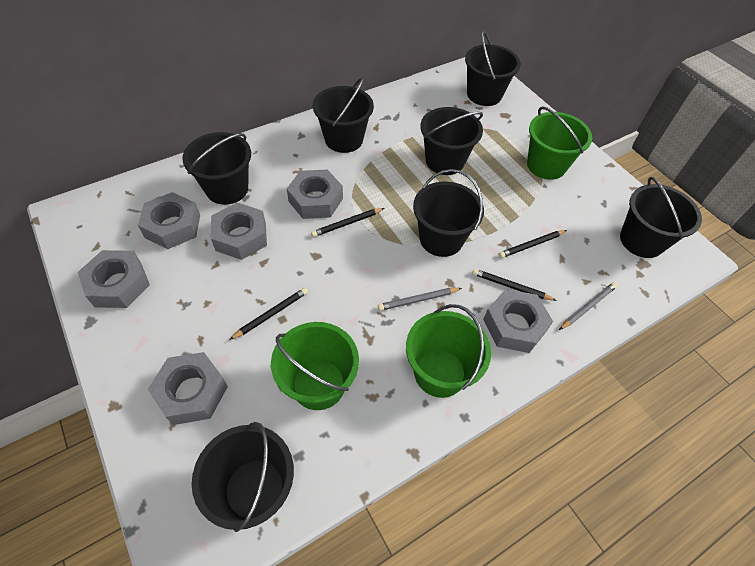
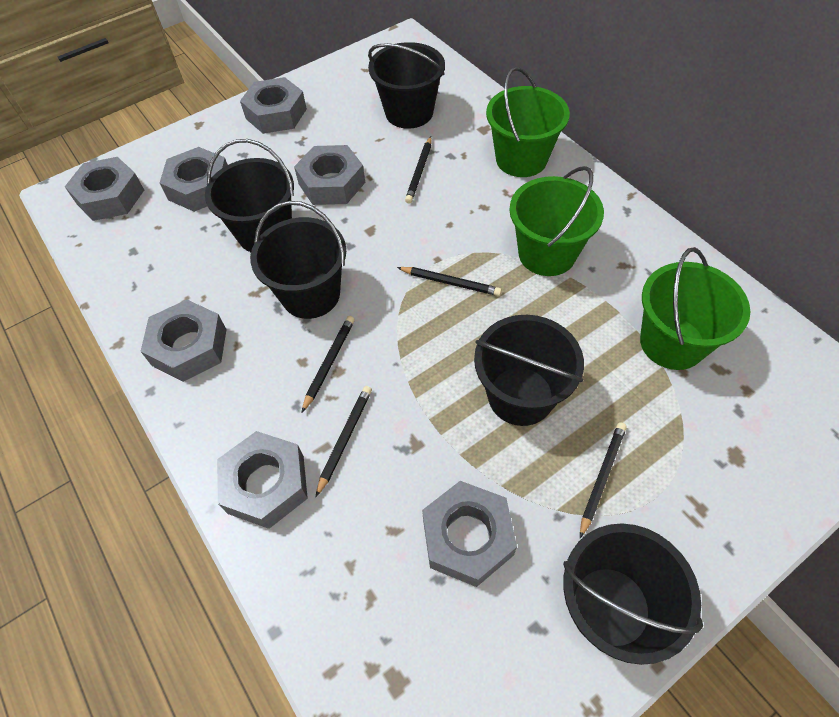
black bucket: [182,132,251,205] [192,422,294,532] [313,77,374,153] [413,169,484,257] [420,107,483,175] [465,31,521,106] [620,177,702,258] = 7 -> [205,139,294,252] [250,201,346,319] [368,42,445,129] [474,315,584,426] [563,523,703,665] = 5
black pencil: [229,288,308,340] [311,208,384,237] [472,269,557,301] [499,230,567,258] = 4 -> [302,316,355,412] [316,386,372,497] [397,267,502,296] [405,136,432,204] [580,422,627,538] = 5
grey nut: [78,250,150,308] [138,192,200,249] [148,352,228,425] [211,202,267,260] [287,169,343,219] [483,289,553,353] = 6 -> [65,157,144,221] [140,299,226,382] [160,147,228,212] [217,431,308,529] [240,77,307,134] [294,145,365,205] [422,481,517,587] = 7
grey pencil: [378,288,462,311] [559,282,618,330] = 2 -> none = 0

